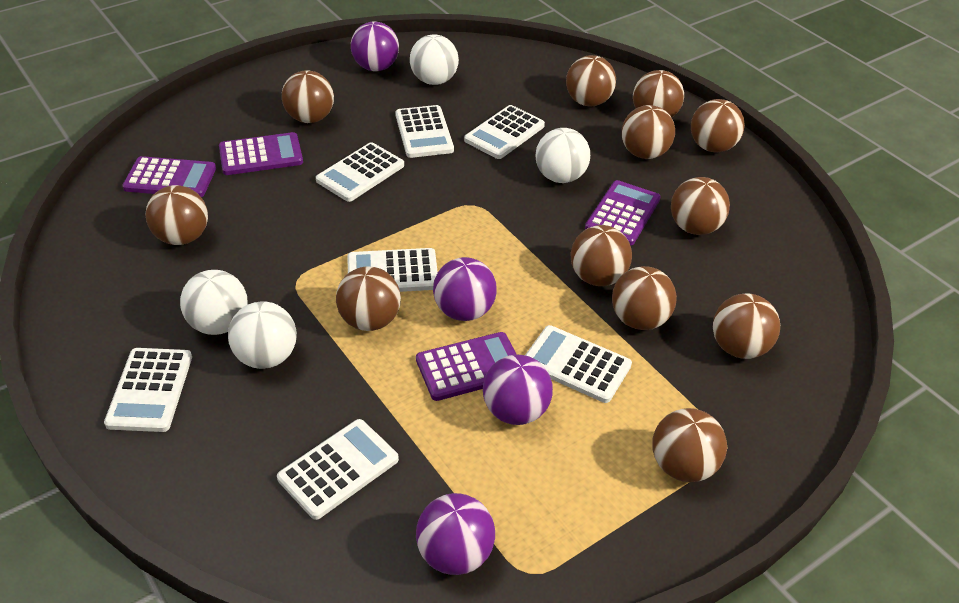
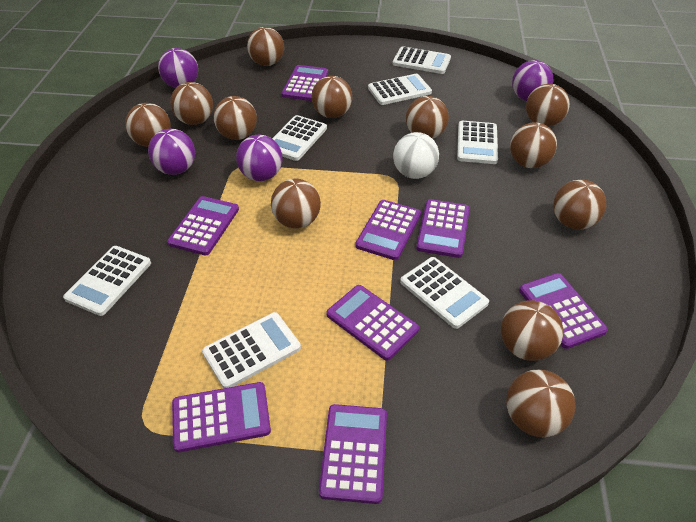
purple calculator: [122,156,216,197] [219,132,303,175] [416,332,517,401] [585,180,661,245] = 4 -> [167,196,239,255] [172,382,271,452] [282,65,328,101] [319,404,387,504] [326,285,419,361] [355,200,421,260] [416,199,470,258] [519,273,608,349] = 8
white ball: [180,270,247,335] [228,302,297,369] [410,34,459,85] [535,128,590,183] = 4 -> [393,132,439,179] = 1

